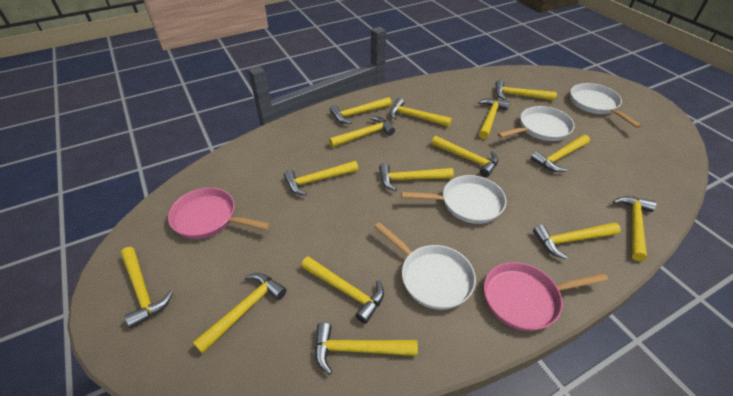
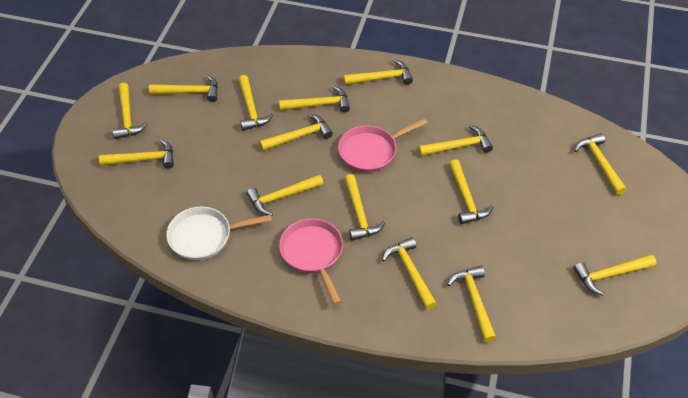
white pan: [374,222,476,310] [401,175,506,224] [497,106,574,141] [570,83,642,128] = 4 -> [166,207,272,260] = 1

